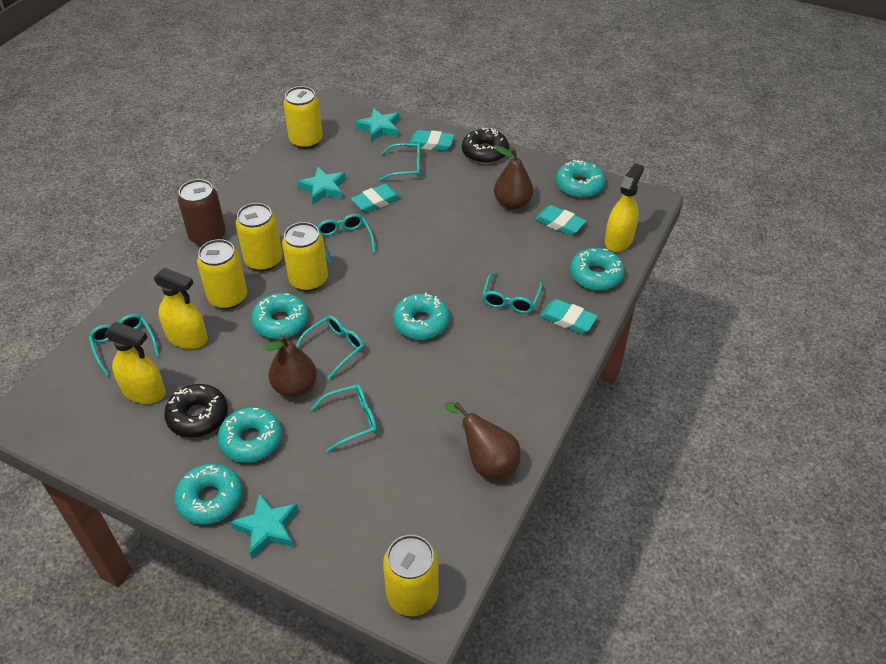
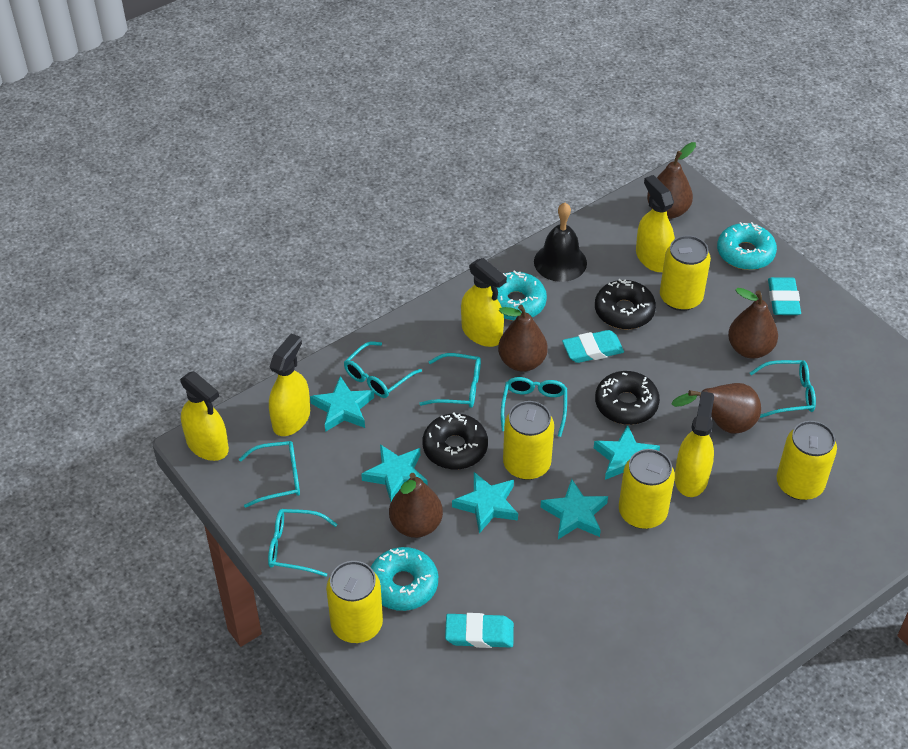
black bell: none = 0 -> [534,203,587,282] = 1
black donut: [164,384,228,438] [462,127,509,164] = 2 -> [423,413,488,469] [595,279,656,330] [595,371,660,425] = 3
brown can: [178,179,226,246] = 1 -> none = 0
brown pear: [263,335,317,397] [444,402,521,480] [494,146,533,210] = 3 -> [389,473,443,538] [498,305,548,372] [647,142,696,219] [672,383,761,434] [728,288,778,359] = 5
turquoise donut: [174,463,243,525] [218,407,282,463] [251,293,309,339] [393,293,450,340] [556,160,605,198] [570,248,625,291] = 6 -> [371,547,438,611] [491,270,547,321] [717,222,777,270] = 3
turquoise eraser: [351,184,401,213] [409,130,454,151] [535,205,587,235] [540,299,598,333] = 4 -> [445,613,514,648] [562,330,624,363] [768,277,801,315] = 3
turquoise star: [230,493,298,558] [297,167,346,204] [355,108,400,142] = 3 -> [310,376,374,432] [361,444,428,502] [452,472,518,534] [541,479,608,539] [594,425,660,480] = 5
yellow spray bottle: [105,322,166,404] [154,268,208,349] [605,163,644,252] = 3 -> [180,371,229,461] [269,333,310,436] [461,258,507,347] [636,175,675,272] [675,391,714,497] = 5

